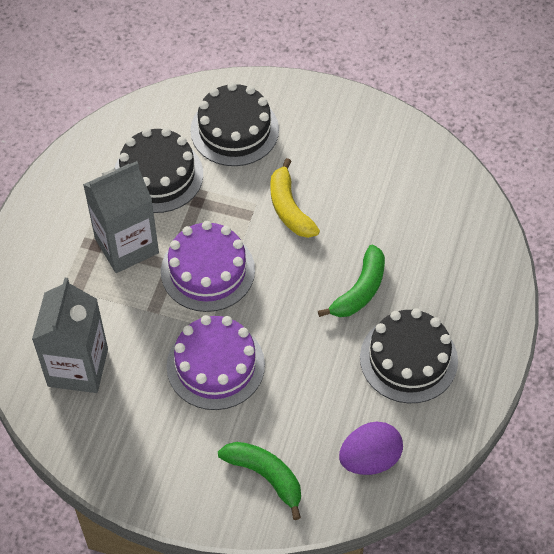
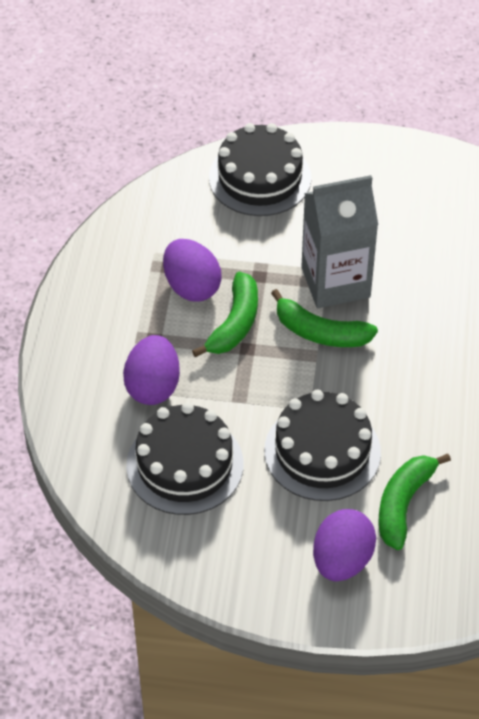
green banana: [218,442,301,520] [318,245,385,317] = 2 -> [192,272,258,357] [271,289,378,347] [379,454,451,550] = 3
grey carton: [32,278,108,393] [83,161,159,273] = 2 -> [301,175,378,308] = 1
purple cake: [161,221,255,312] [167,315,265,410] = 2 -> none = 0
purple egg: [339,422,403,475] = 1 -> [123,335,180,405] [163,239,222,302] [313,509,376,581] = 3
yellow banana: [270,158,320,238] = 1 -> none = 0

